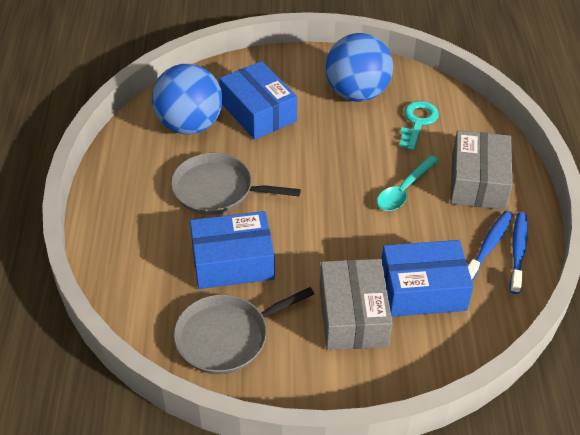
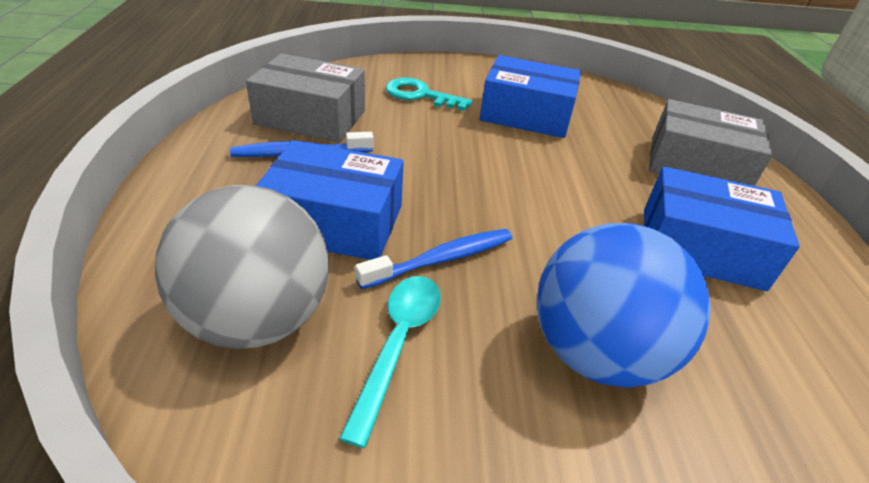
blue ball: [152,64,223,134] [325,33,393,102] = 2 -> [537,223,711,388] = 1
grey ball: none = 0 -> [155,185,329,349] = 1
grey pan: [171,153,301,215] [174,287,314,374] = 2 -> none = 0

